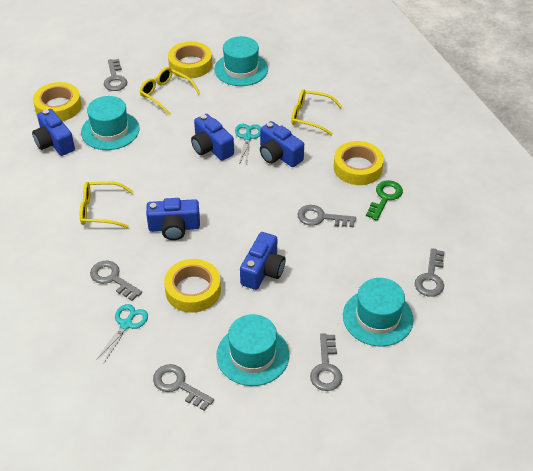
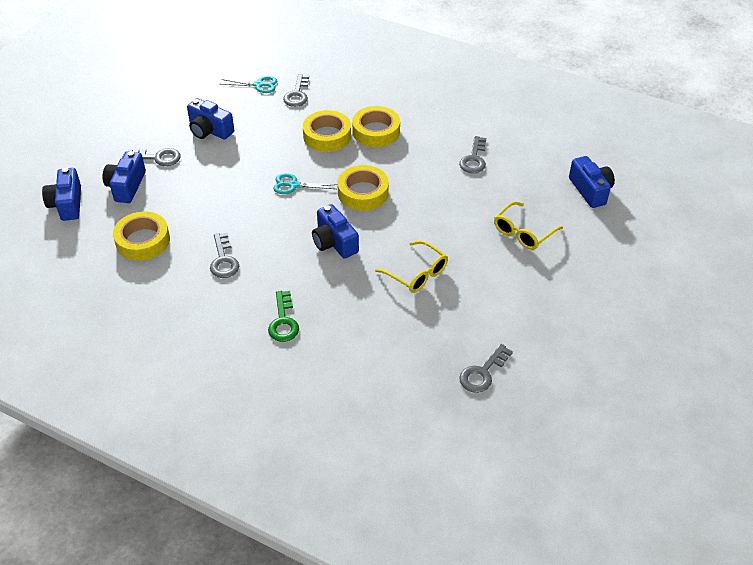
grey key: [90,261,142,301] [103,59,128,91] [153,364,214,411] [298,205,356,228] [310,334,342,391] [415,248,445,297] = 6 -> [128,148,181,166] [210,233,239,278] [283,74,309,107] [459,136,486,173] [459,344,513,393] = 5
turquoise hat: [81,96,140,150] [214,36,268,86] [217,314,289,386] [343,278,414,347] = 4 -> none = 0
yellow glasses: [80,181,134,228] [139,67,200,116] [291,89,343,136] = 3 -> [375,240,448,293] [494,201,563,250] = 2

